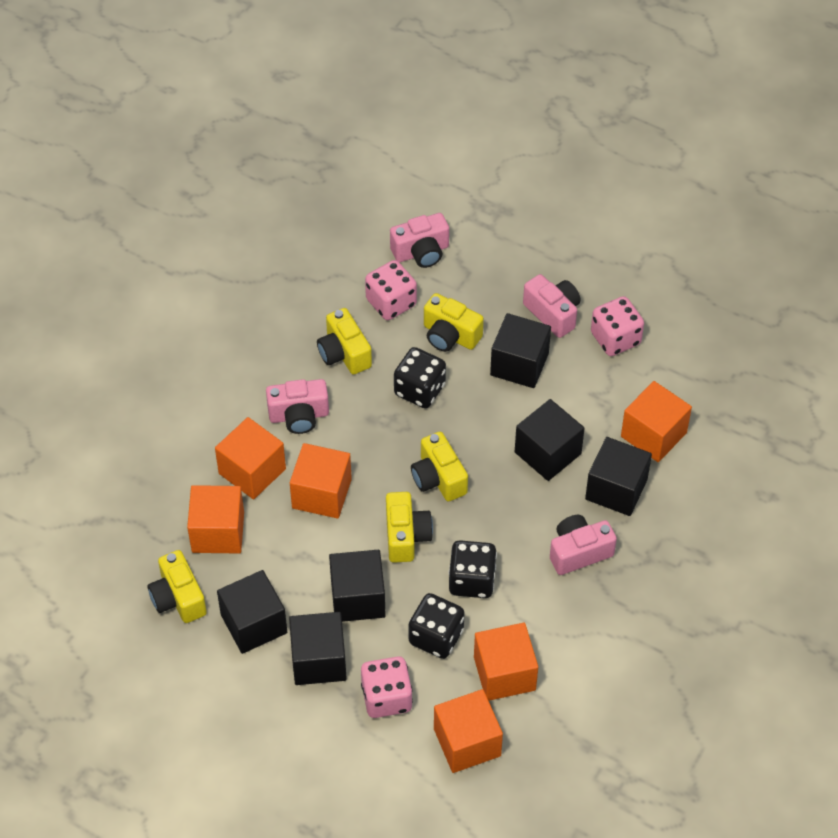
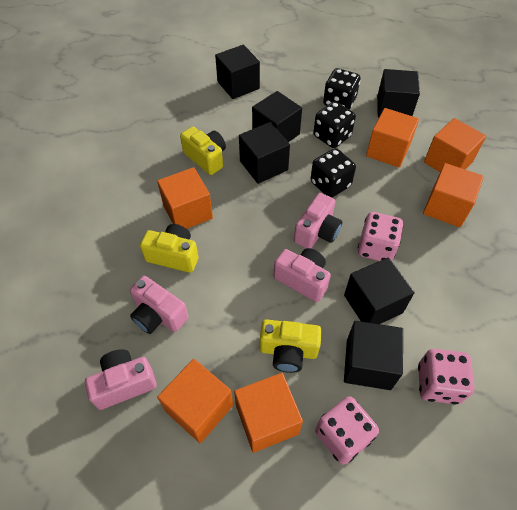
yellow camera: [147,550,207,623] [317,308,372,374] [386,492,433,563] [411,432,468,502] [424,293,484,352] = 5 -> [140,224,198,273] [180,127,226,175] [260,319,322,373] = 3

